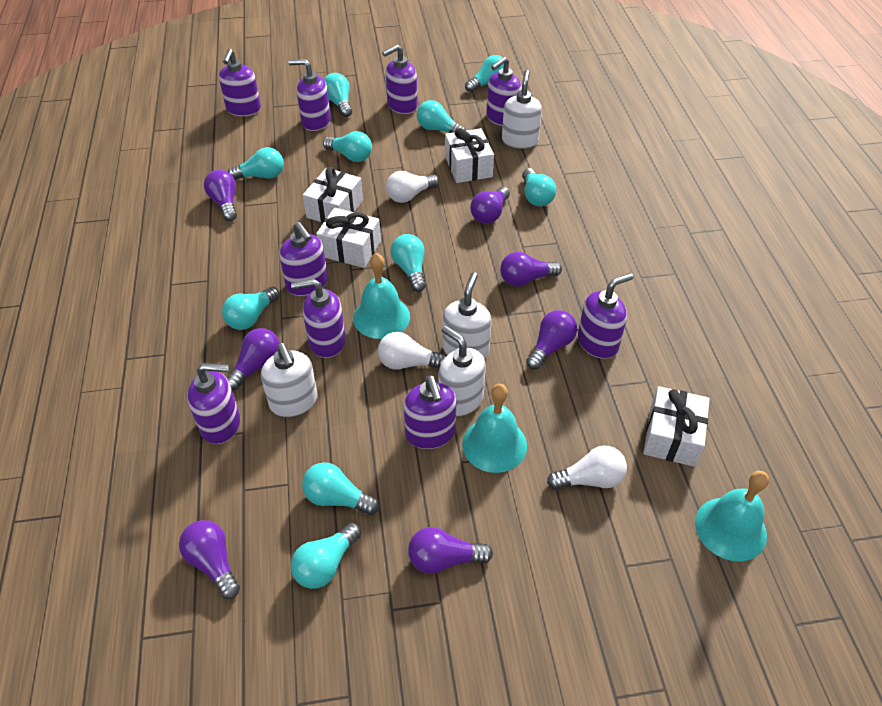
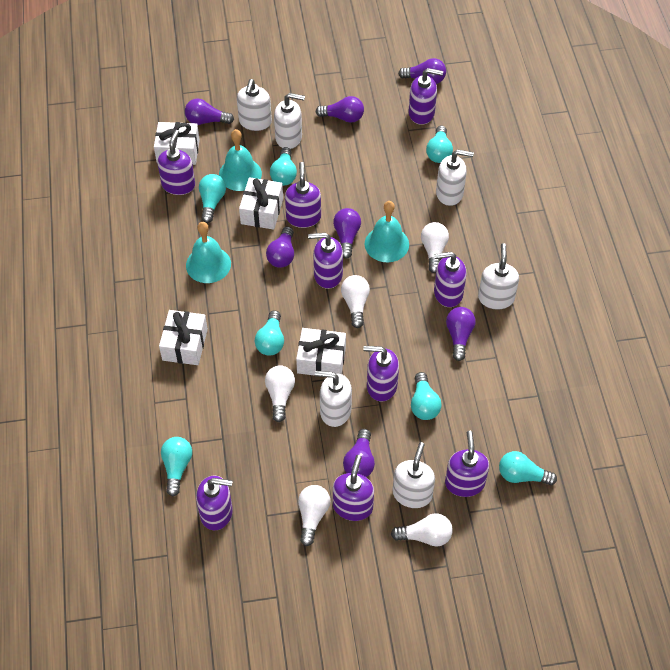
turquoise light bulb: [222,287,280,330] [228,147,284,180] [291,523,361,589] [302,462,380,515] [323,131,372,162] [324,73,352,117] [391,234,426,292] [417,100,465,133] [465,55,504,92] [522,168,556,206] = 10 -> [161,437,192,497] [199,174,226,223] [255,310,284,356] [270,147,297,186] [411,372,442,420] [426,126,453,163] [499,451,557,485] = 7
white light bulb: [378,332,447,370] [386,171,439,203] [547,446,627,490] = 3 -> [265,365,295,422] [298,485,330,546] [341,275,370,328] [391,513,453,547] [421,222,449,273] = 5
white soap dispenser: [261,343,318,417] [439,326,486,417] [443,272,492,359] [502,70,542,149] = 4 -> [237,79,272,131] [274,93,305,149] [315,371,352,427] [392,442,435,508] [436,150,474,206] [478,243,519,310] = 6

